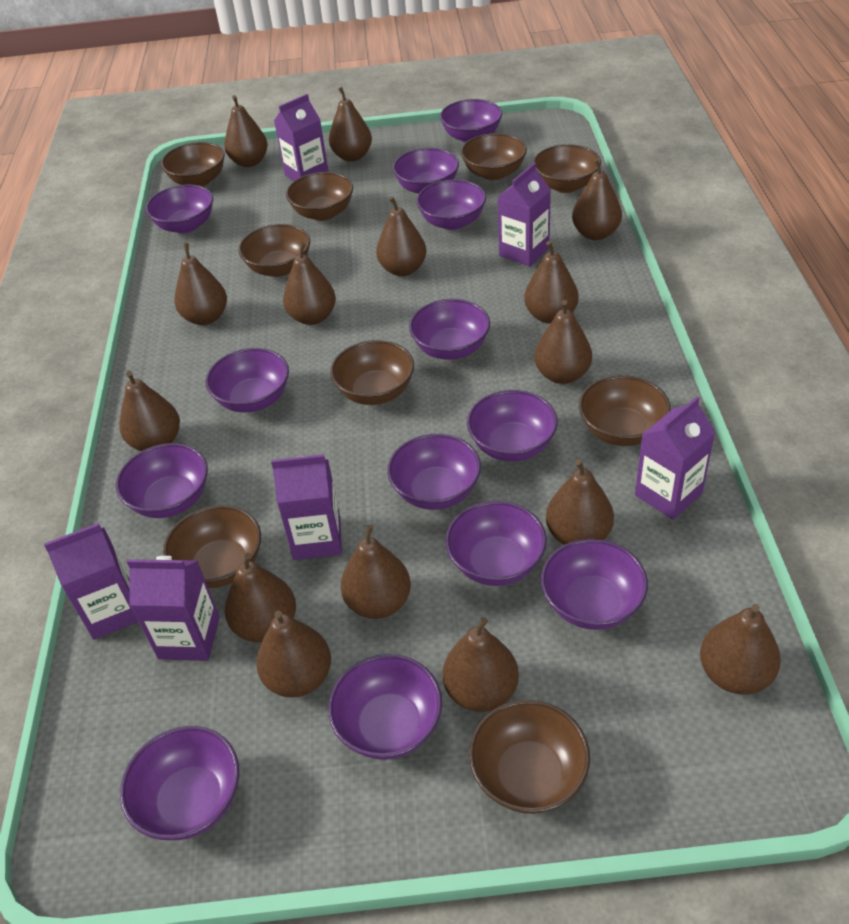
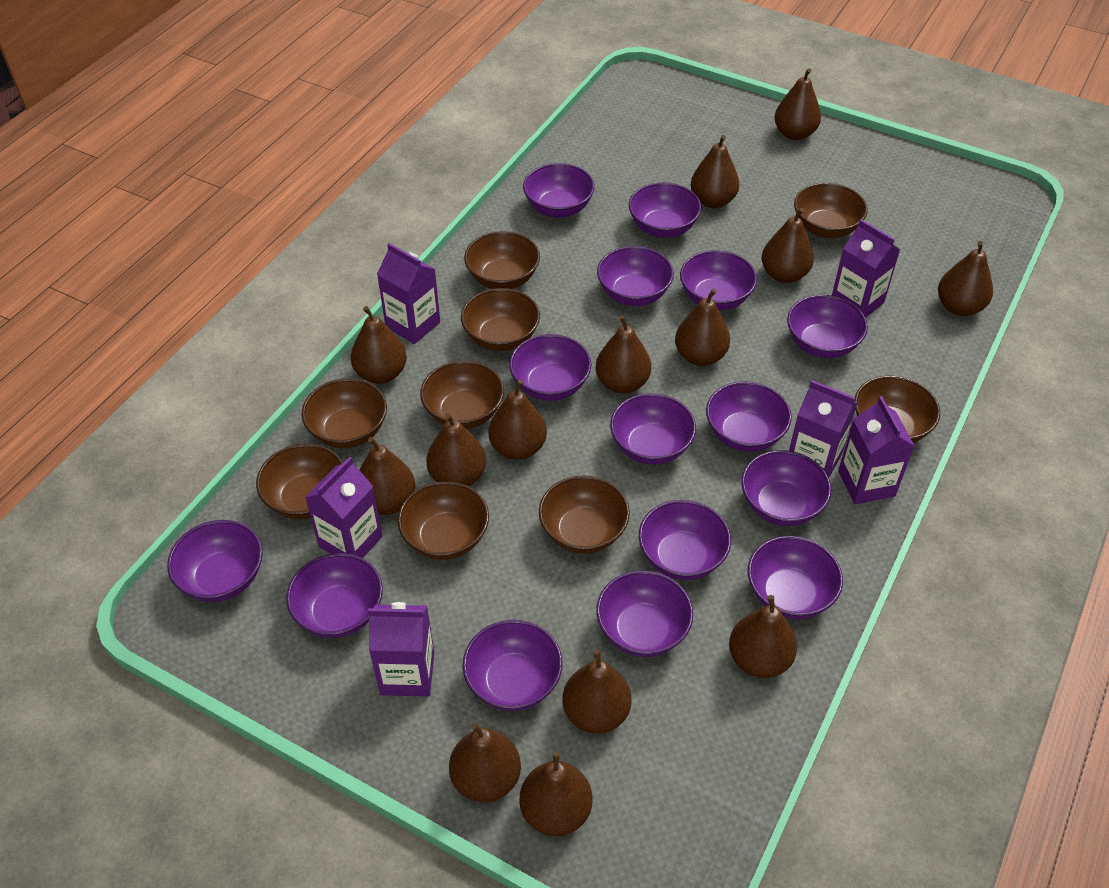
brown pear: [119,371,180,451] [174,243,227,325] [224,95,268,167] [225,553,296,642] [256,611,331,697] [283,242,336,325] [329,87,372,161] [341,525,411,619] [376,196,426,276] [443,617,519,712] [524,241,579,324] [534,300,592,384] [546,459,614,545] [572,159,622,240] [700,604,781,694] = 15 -> [351,306,407,384] [359,437,415,515] [426,413,486,486] [449,723,521,802] [488,380,547,460] [519,751,592,836] [562,650,632,734] [596,315,651,394] [675,289,730,366] [691,135,740,208] [729,595,797,678] [761,208,814,283] [774,68,821,140] [938,241,993,316] = 14
purple bowl: [116,443,208,518] [120,726,239,840] [145,184,213,234] [206,348,289,413] [328,654,442,760] [387,434,481,510] [392,148,459,194] [409,299,490,360] [416,179,486,230] [440,99,502,143] [445,501,547,586] [467,390,558,461] [541,539,648,630] = 13 -> [167,520,263,602] [286,553,383,638] [462,620,563,711] [509,334,592,401] [523,163,595,217] [596,570,693,657] [597,246,674,306] [610,393,696,465] [629,182,702,238] [639,500,731,580] [680,250,757,310] [706,381,792,452] [741,450,831,526] [748,536,843,619] [787,295,868,358] = 15

